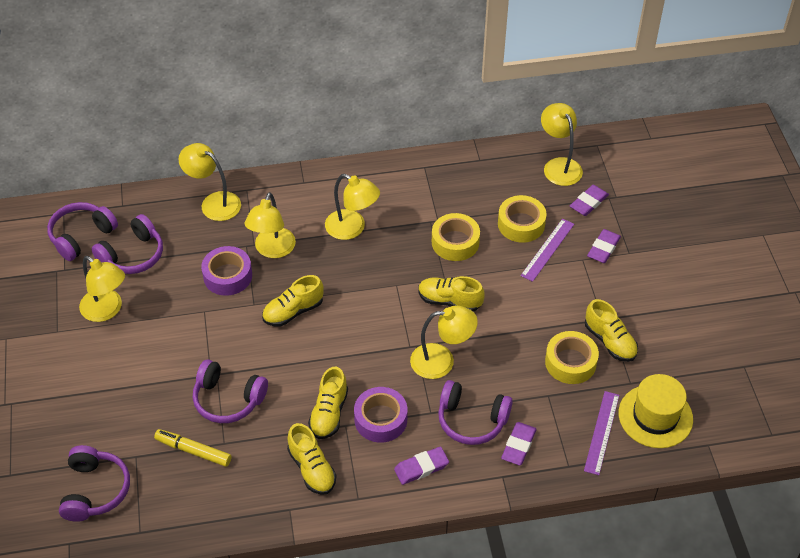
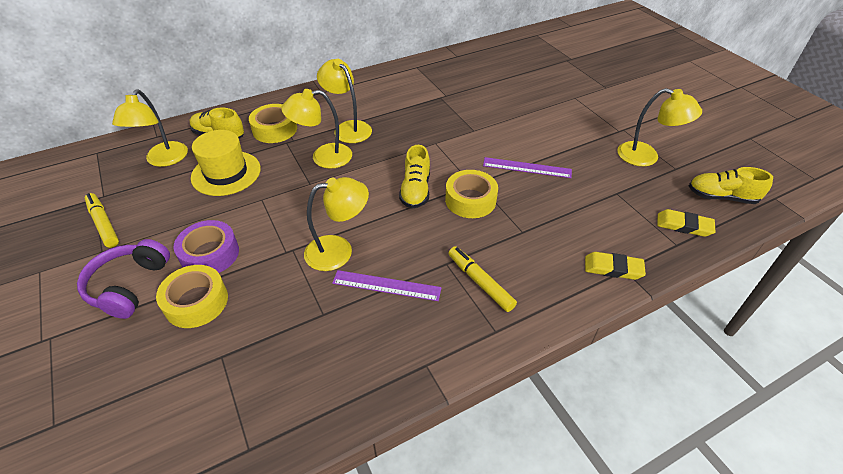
purple eraser: [394,446,449,485] [501,422,537,465] [570,185,609,216] [587,229,621,263] = 4 -> none = 0
purple headphones: [47,202,118,261] [59,445,130,522] [92,214,163,274] [193,359,268,423] [438,380,513,445] = 5 -> [77,239,170,319] = 1
purple tape: [201,246,252,296] [354,387,407,442] = 2 -> [174,220,239,273] = 1
yellow eraser: none = 0 -> [585,252,646,280] [657,209,716,237] = 2
yellow lamp: [79,256,125,322] [178,143,241,221] [245,192,296,258] [325,174,380,240] [410,306,478,379] [541,103,583,186] = 6 -> [112,89,188,167] [281,89,352,169] [304,177,369,271] [317,59,372,143] [617,88,702,166] = 5
yellow marker: [154,429,232,467] = 1 -> [85,193,119,248] [448,246,517,312] = 2
yellow shoe: [262,275,324,326] [287,423,336,495] [308,367,348,439] [418,276,485,311] [585,299,638,362] = 5 -> [190,108,244,138] [399,145,430,209] [689,167,773,204] = 3

